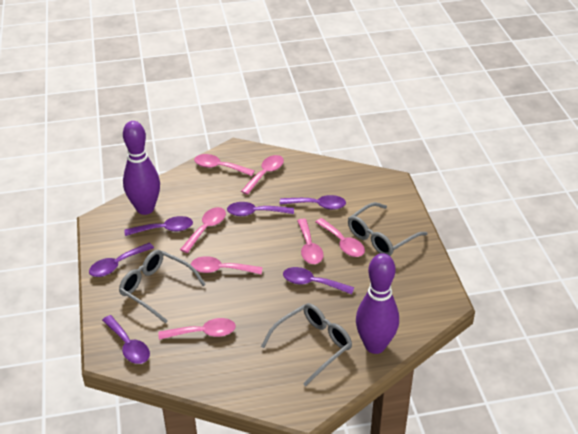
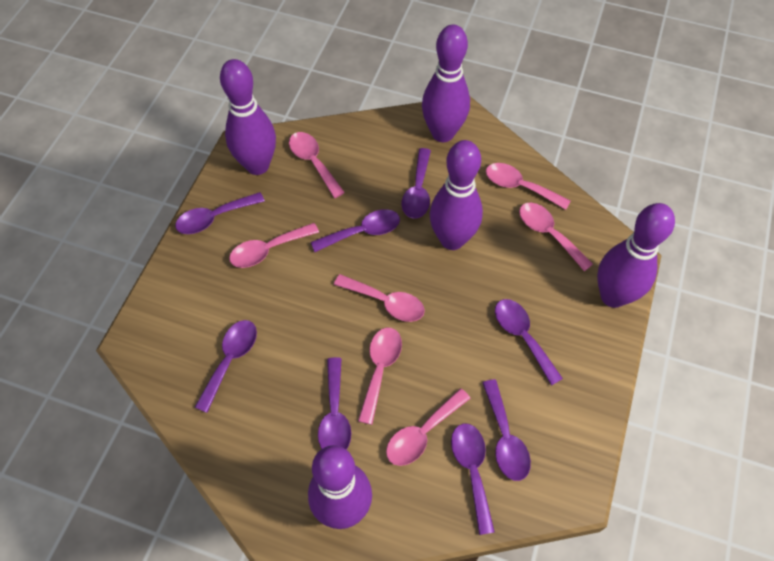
grey glasses: [119,250,206,323] [261,303,352,386] [348,202,427,256] = 3 -> none = 0
purple bowling pin: [123,121,160,215] [356,253,399,354] = 2 -> [220,59,276,175] [308,445,372,529] [422,25,470,142] [430,140,483,250] [597,203,675,308] = 5
purple spoon: [89,243,154,277] [102,315,150,364] [125,216,193,236] [227,202,294,216] [280,195,346,210] [283,267,354,294] = 6 -> [175,192,265,234] [195,320,257,413] [311,209,400,252] [318,357,351,450] [401,148,431,219] [451,423,495,535] [482,379,531,481] [495,299,563,386] = 8

